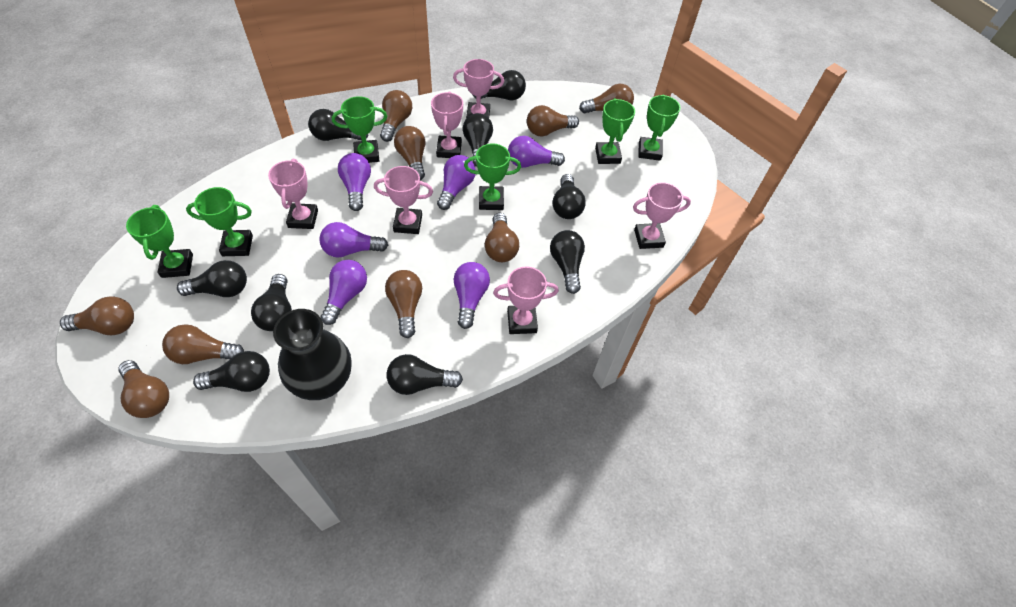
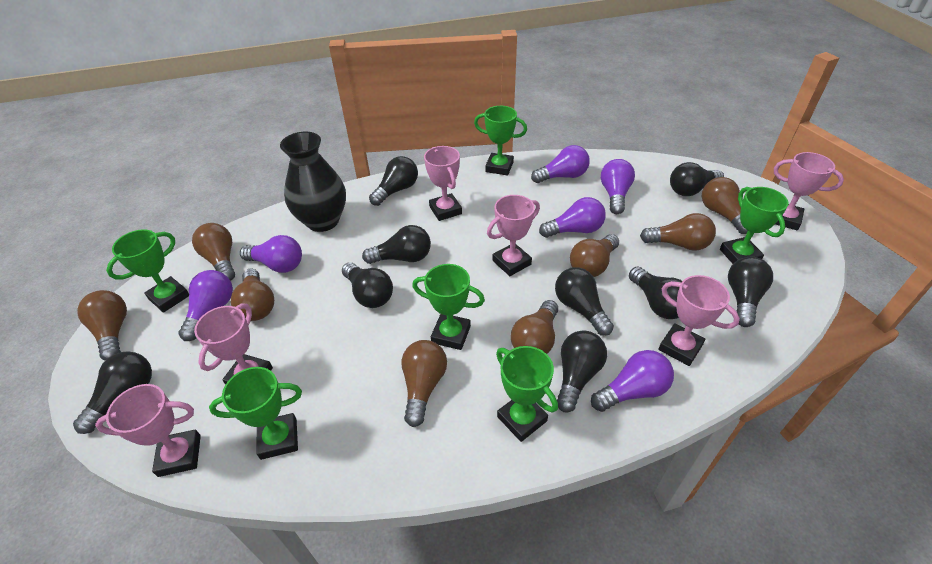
brown light bulb: [60,296,134,335] [118,360,169,418] [162,324,244,364] [380,90,412,142] [385,270,422,338] [394,126,425,180] [485,213,519,262] [527,105,579,136] [579,84,634,113] = 9 -> [77,290,127,360] [192,223,235,281] [231,268,274,321] [401,340,447,427] [511,300,558,354] [570,234,619,277] [640,213,716,251] [702,177,747,234] = 8

